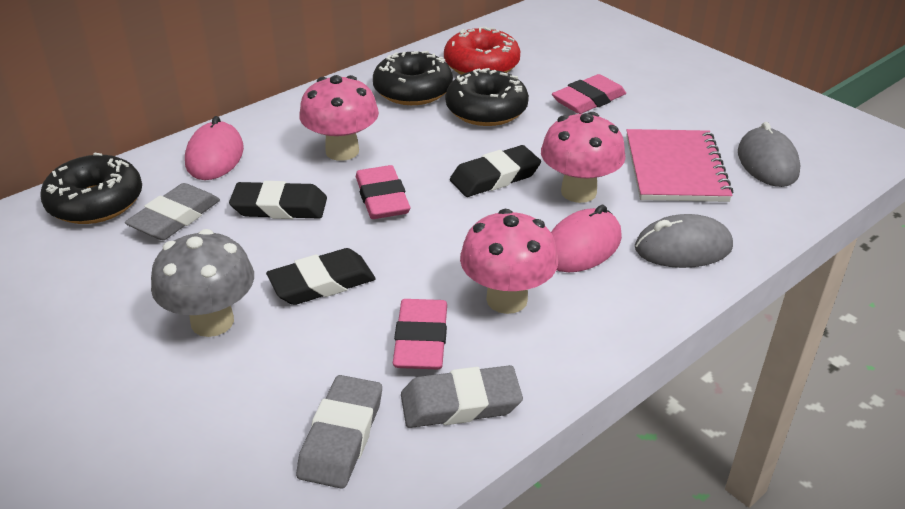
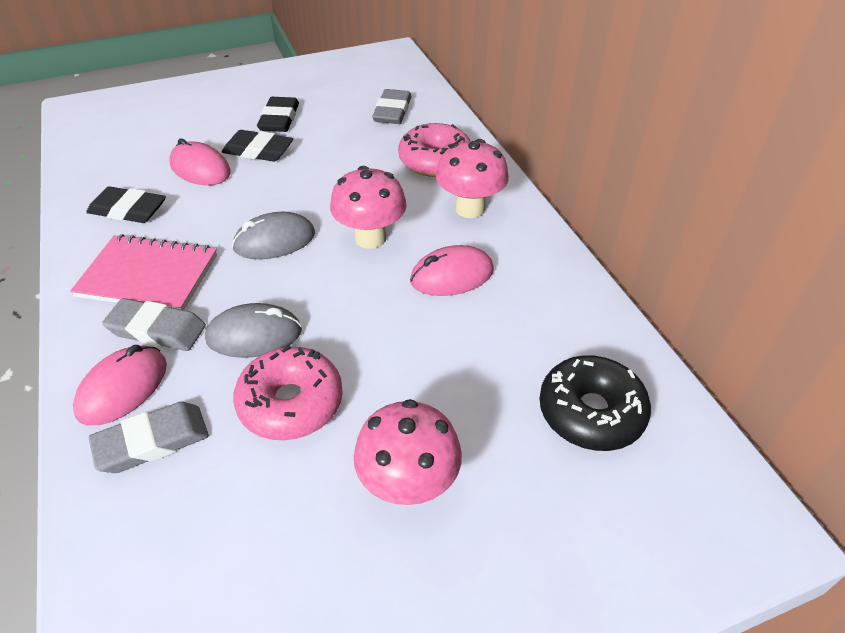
black donut: [40,153,142,224] [373,51,453,105] [446,68,529,126] = 3 -> [539,355,651,451] = 1
grey mushroom: [151,229,254,337] = 1 -> none = 0
pink donut: none = 0 -> [233,345,343,440] [398,123,470,177] = 2
pink eraser: [356,165,410,219] [393,299,447,369] [552,74,626,114] = 3 -> none = 0
pink mouse: [185,116,244,180] [551,205,622,272] = 2 -> [73,345,167,425] [170,138,231,185] [410,245,494,296] = 3
red donut: [444,27,520,75] = 1 -> none = 0

